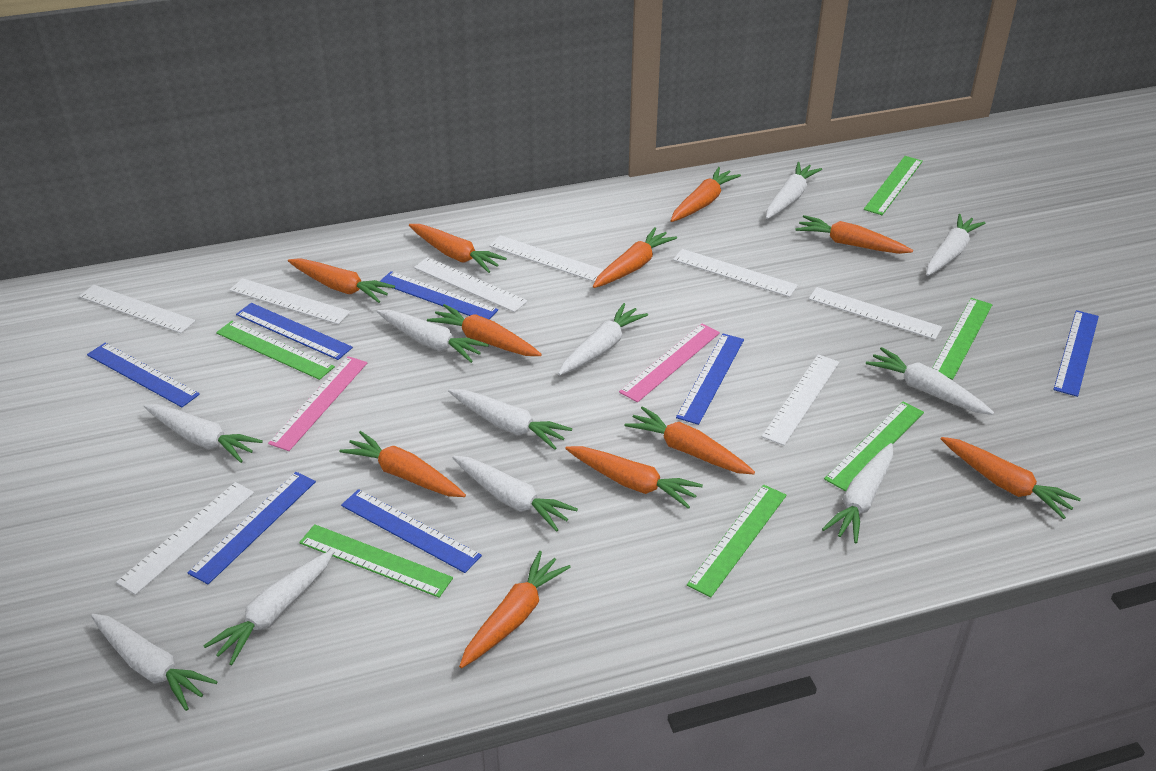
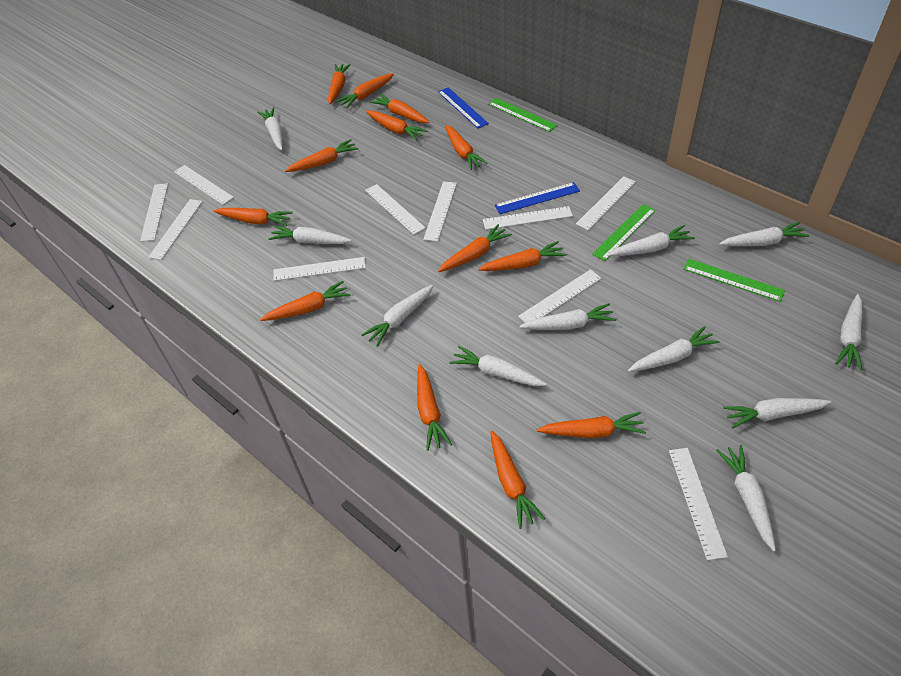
blue ruler: [87,343,200,407] [188,472,316,584] [236,303,353,360] [341,489,482,573] [380,271,498,319] [676,334,744,425] [1053,310,1099,397] = 7 -> [438,87,489,128] [494,182,580,214] = 2
green ruler: [216,321,335,380] [299,524,453,598] [687,485,787,597] [824,401,924,491] [864,156,923,215] [932,298,992,380] = 6 -> [488,98,558,132] [592,204,656,261] [683,259,785,302] = 3
orange carrot: [288,258,395,303] [339,431,466,497] [409,224,507,273] [427,304,542,356] [459,551,571,668] [565,446,703,509] [593,227,677,288] [624,406,755,474] [671,167,741,222] [796,215,913,254] [941,437,1081,519] = 11 -> [213,208,293,226] [260,281,350,321] [285,139,359,172] [328,64,351,104] [336,73,394,108] [366,111,427,141] [369,94,429,123] [417,364,452,451] [438,224,512,272] [445,125,488,170] [478,241,566,271] [490,431,545,529] [537,412,646,438] = 13
pink ruler: [268,356,367,451] [619,323,720,402] = 2 -> none = 0
white ruler: [79,285,196,333] [116,482,254,595] [230,278,351,325] [414,257,528,312] [489,235,604,282] [673,249,798,297] [762,354,839,446] [809,287,942,340] = 8 -> [140,183,168,242] [148,199,203,260] [174,165,234,205] [273,257,366,281] [365,184,426,235] [423,181,457,242] [483,206,573,230] [518,269,602,323] [576,176,636,230] [669,448,728,560] = 10

